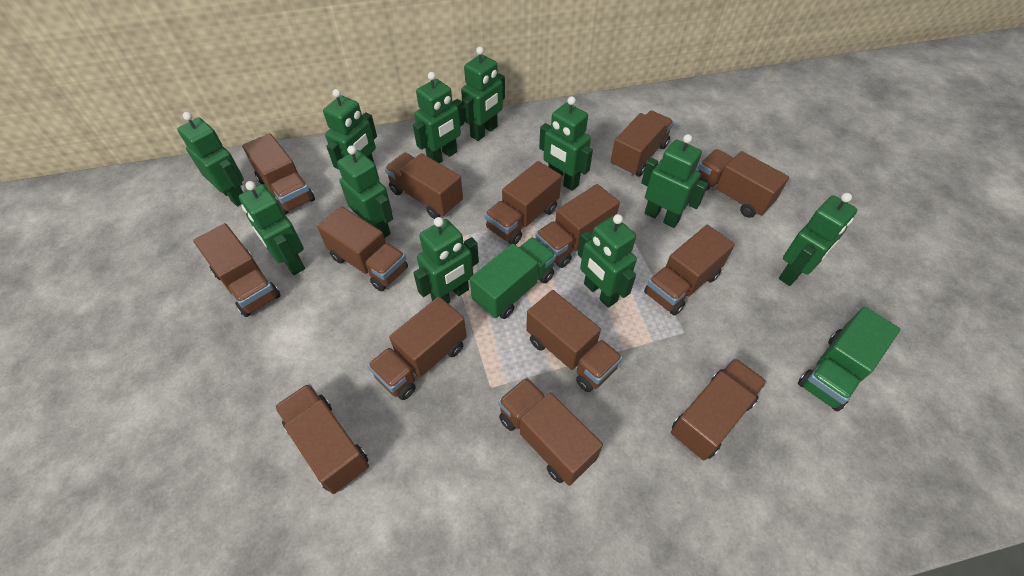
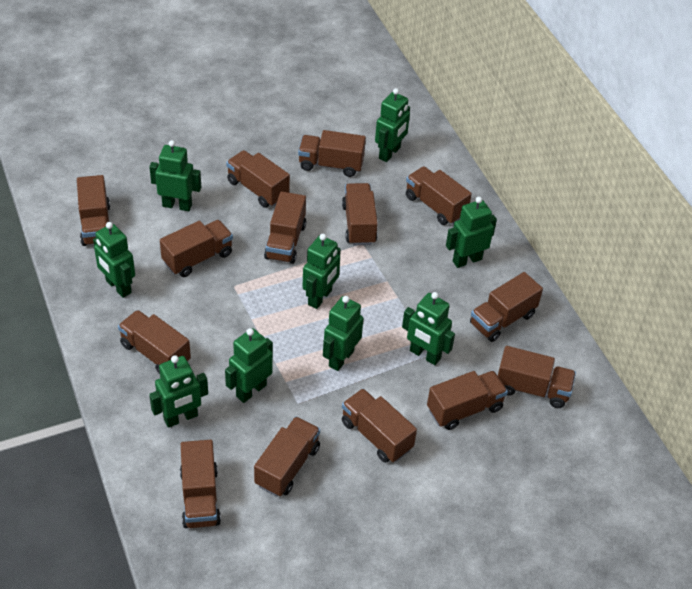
green robot: [177,112,244,206] [239,181,305,275] [323,89,377,170] [337,145,393,238] [413,72,464,163] [413,217,479,303] [461,47,505,141] [539,96,593,191] [578,214,637,308] [641,134,708,228] [779,193,857,286] = 11 -> [93,222,135,298] [149,140,201,211] [149,355,208,428] [225,328,273,403] [303,234,341,309] [323,296,363,371] [375,88,410,162] [402,292,455,365] [446,197,497,268] = 9
green truck: [470,237,556,319] [798,307,901,411] = 2 -> none = 0

